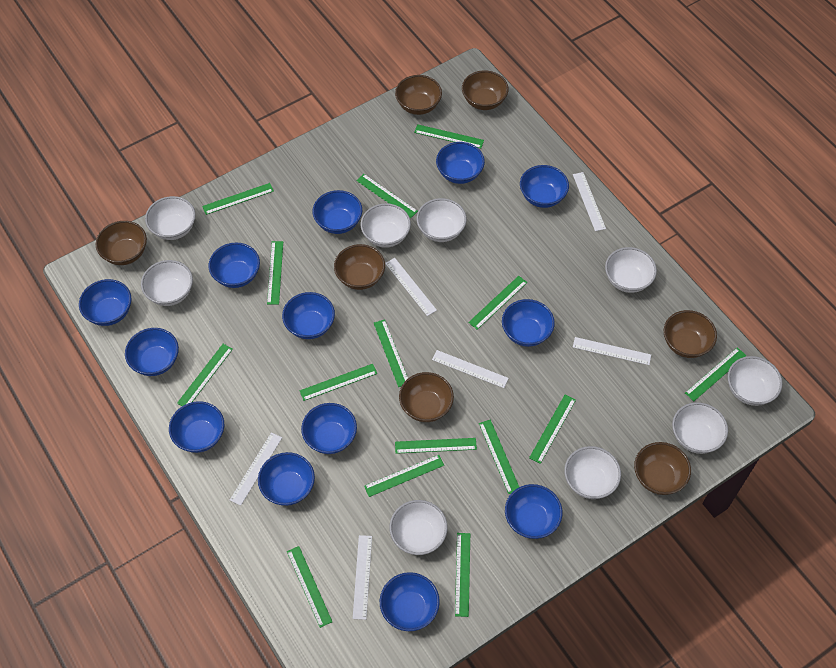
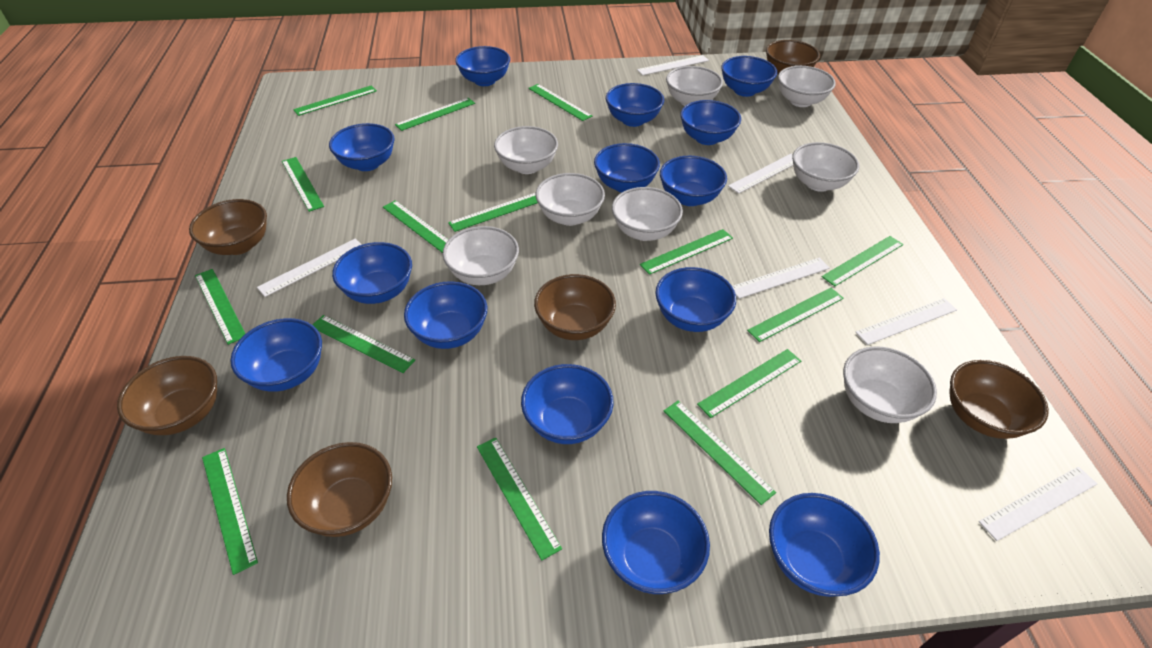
blue bowl: [79,279,131,326] [125,328,179,376] [169,401,224,453] [209,243,260,288] [258,452,315,506] [282,292,335,339] [301,403,357,454] [313,190,362,234] [380,572,440,631] [436,142,485,184] [502,299,555,347] [505,484,562,539] [520,165,569,208] = 13 -> [230,318,322,392] [329,123,395,171] [332,242,412,304] [404,281,487,349] [455,46,510,86] [521,364,614,444] [594,143,660,192] [602,491,710,594] [606,83,664,127] [655,267,736,332] [660,156,727,206] [680,100,741,145] [721,56,777,97] [769,493,880,597] = 14
brown bowl: [96,221,147,265] [334,244,385,290] [395,75,442,115] [399,372,454,422] [462,70,509,110] [634,442,691,495] [664,310,717,358] = 7 -> [117,356,217,435] [189,199,267,255] [287,442,392,537] [534,274,616,340] [766,40,820,74] [950,360,1049,439] = 6
white bowl: [141,260,193,306] [145,196,196,240] [361,203,411,248] [389,500,448,555] [417,198,467,242] [564,446,621,499] [605,247,657,293] [672,402,728,454] [728,356,782,406] = 9 -> [443,226,519,285] [494,126,558,174] [535,173,605,226] [612,187,683,241] [666,66,723,106] [778,66,836,107] [792,142,859,192] [843,346,937,423] = 8

